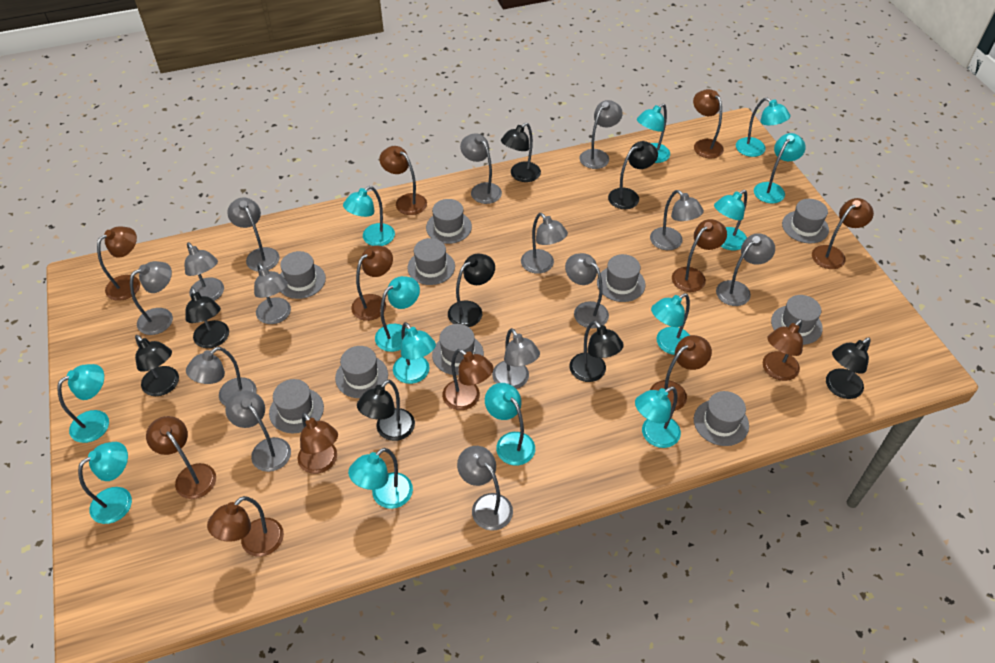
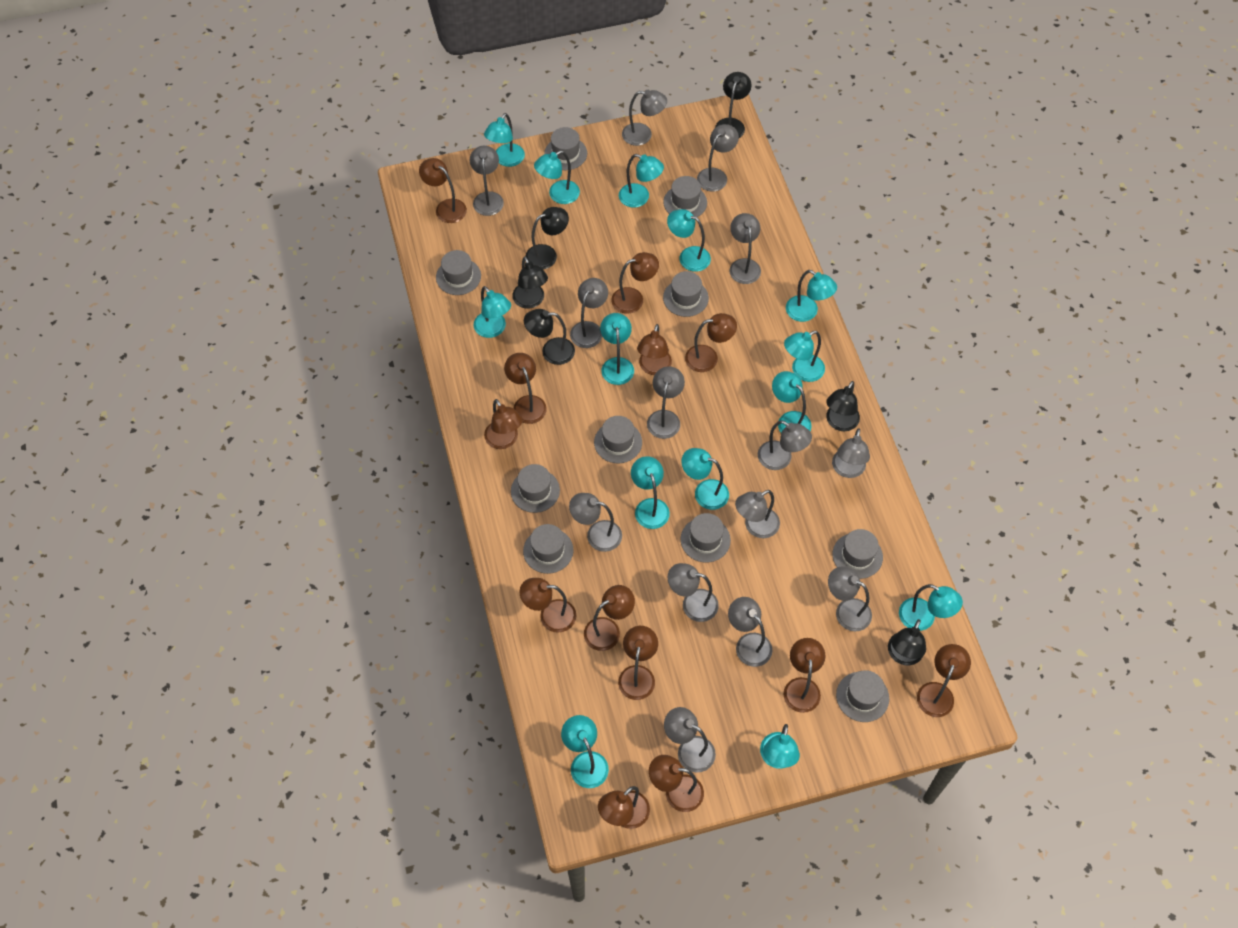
black lamp: [135,335,179,396] [186,287,229,348] [357,379,415,441] [448,254,495,327] [501,123,541,182] [570,321,624,382] [608,141,658,209] [826,337,871,399] = 8 -> [512,256,548,309] [524,309,575,365] [525,207,569,270] [715,72,752,138] [826,381,860,431] [888,619,926,665] = 6
brown lamp: [97,227,140,301] [146,416,216,499] [207,496,284,557] [298,412,338,474] [351,245,393,321] [379,146,427,215] [442,349,494,410] [650,335,712,411] [672,219,727,292] [693,89,724,159] [763,319,803,381] [812,198,874,269] = 12 -> [419,158,467,223] [484,399,523,449] [504,353,547,424] [519,578,576,633] [584,585,635,651] [598,786,650,829] [611,252,659,314] [618,626,658,700] [637,324,672,375] [649,755,704,812] [685,313,737,372] [784,638,825,713] [917,644,971,717] = 13
turquoise lamp: [57,364,109,443] [78,442,132,524] [343,186,395,246] [348,448,413,509] [375,276,420,352] [393,322,436,384] [485,383,535,466] [635,387,681,448] [637,103,670,163] [651,293,690,355] [714,190,747,250] [736,98,790,157] [754,133,806,203] = 13 -> [474,286,511,338] [484,113,525,167] [534,151,580,204] [561,715,609,788] [600,313,634,385] [619,154,664,208] [631,456,670,529] [667,209,711,272] [681,448,729,510] [760,724,800,769] [772,371,812,433] [784,331,825,382] [786,270,837,322] [899,584,963,631] = 14

